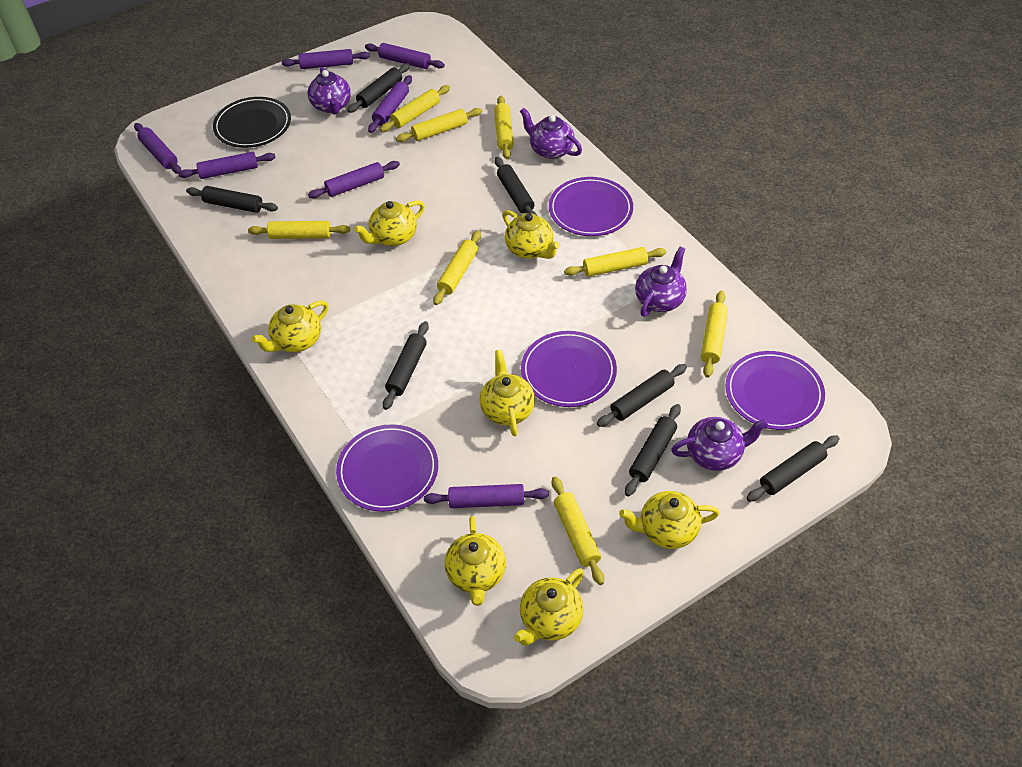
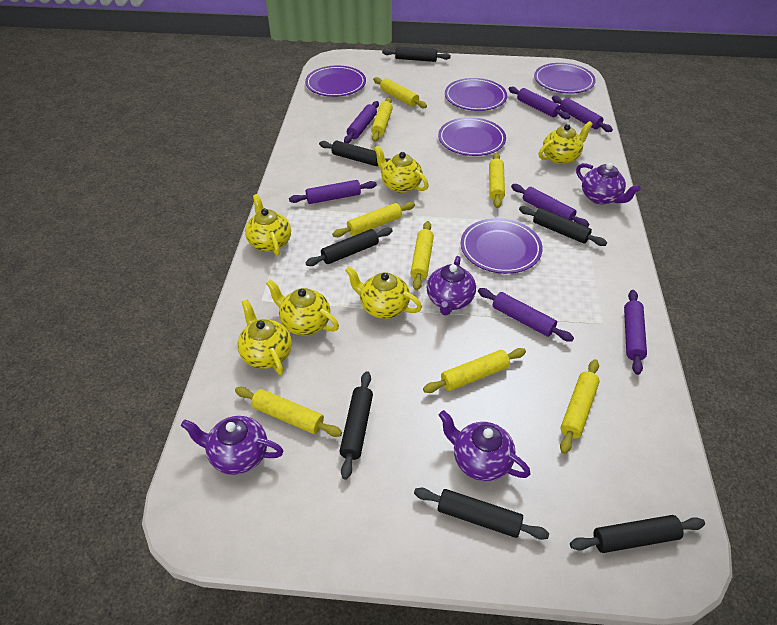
black plate: [213,97,291,148] = 1 -> none = 0
purple plate: [336,424,438,512] [521,331,617,407] [549,177,633,236] [725,351,825,430] = 4 -> [305,65,366,97] [438,117,506,156] [445,78,507,111] [461,218,543,274] [534,63,596,93] = 5
yellow teapot: [251,300,329,352] [354,200,425,246] [444,516,506,606] [480,350,535,436] [502,210,560,259] [514,568,584,645] [619,491,720,549] = 7 -> [238,299,292,375] [245,194,291,256] [266,279,339,335] [345,266,422,319] [374,146,429,193] [538,121,593,164] = 6

